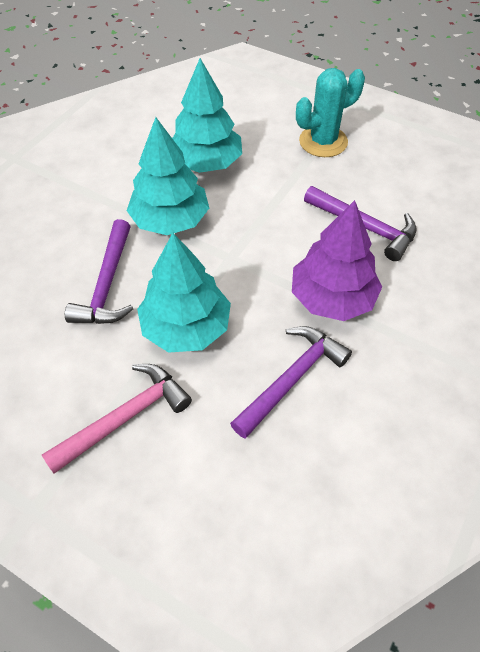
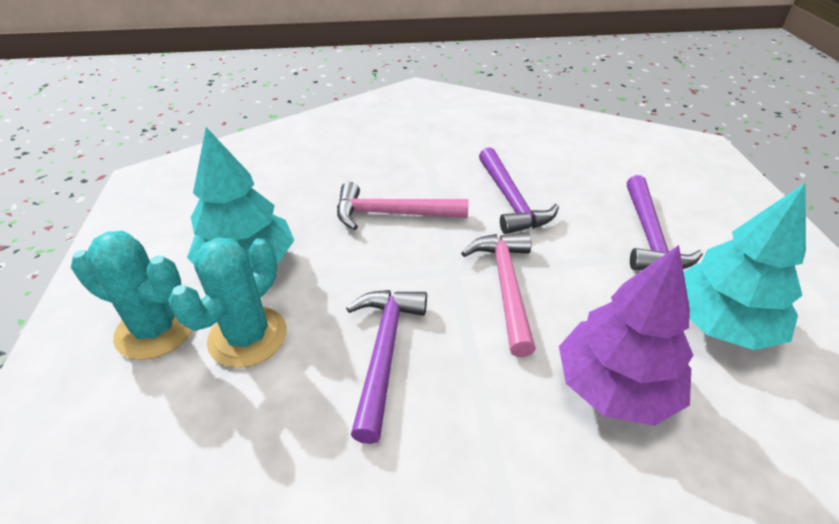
pink hammer: [42,364,192,474] = 1 -> [337,182,468,230] [461,232,536,357] = 2
turquoise cactus: [296,68,365,157] = 1 -> [71,231,192,360] [169,237,287,368] = 2
turquoise tree: [127,117,209,235] [137,233,231,353] [172,58,242,173] = 3 -> [187,127,294,267] [684,183,806,350] = 2

